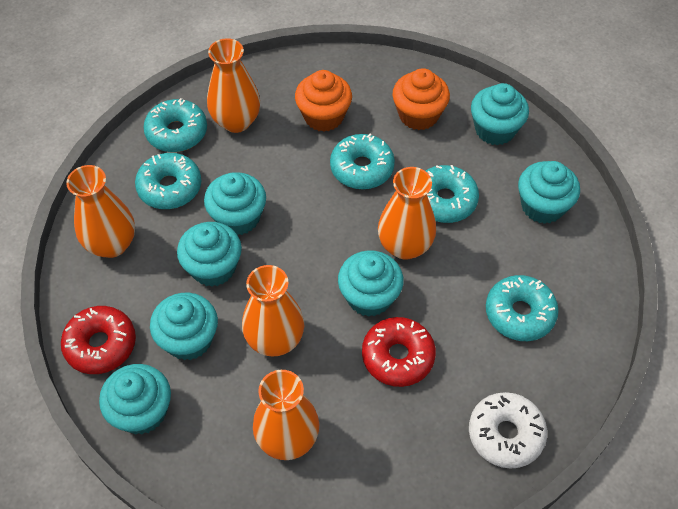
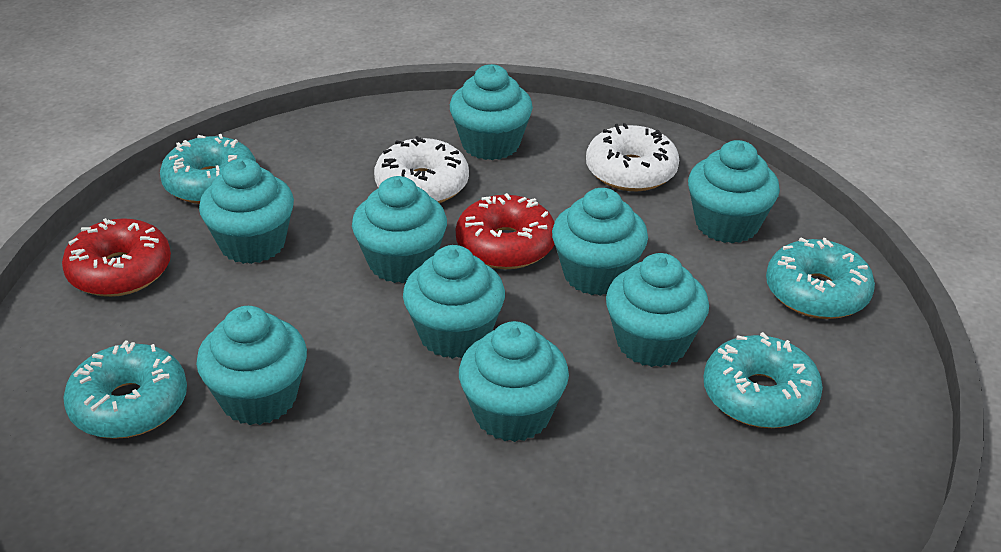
orange cupcake: [295,70,352,132] [393,68,450,130] = 2 -> none = 0
orange vase: [66,165,135,258] [207,38,260,133] [242,265,304,357] [253,370,319,460] [378,167,436,260] = 5 -> none = 0
turquoise cupcake: [99,364,171,434] [150,293,218,360] [177,222,242,287] [204,172,266,235] [338,250,404,317] [471,83,529,145] [518,161,580,224] = 7 -> [196,306,307,425] [199,158,294,264] [352,176,447,283] [403,245,505,359] [450,64,533,160] [459,321,569,442] [552,188,648,296] [606,253,709,367] [688,140,780,244] = 9
turquoise donut: [135,153,201,209] [143,98,207,152] [330,134,395,189] [426,165,479,223] [486,275,559,341] = 5 -> [63,340,187,439] [160,134,256,204] [703,332,823,428] [766,237,875,319] = 4
white donut: [469,392,547,469] = 1 -> [374,136,469,203] [586,123,679,191] = 2

